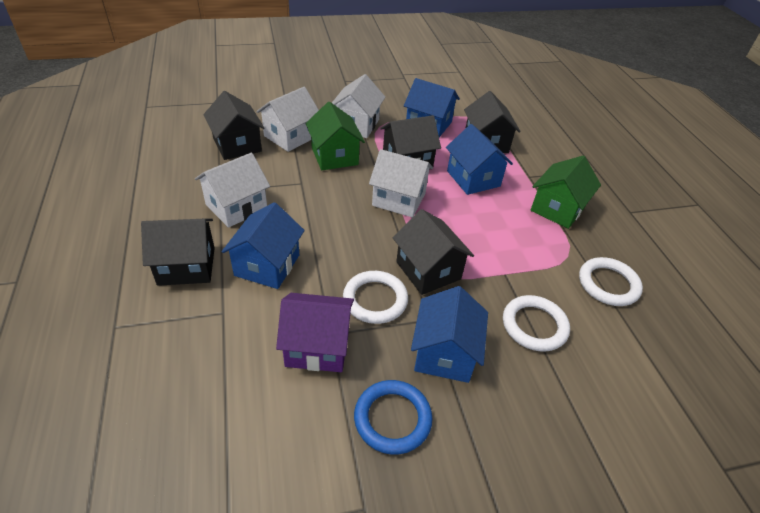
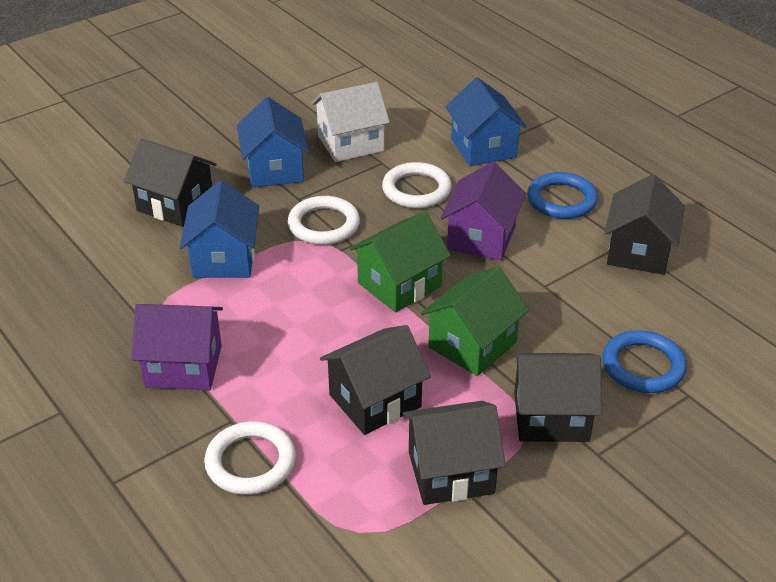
blue house: [222,202,305,289] [404,78,460,137] [411,286,488,383] [446,124,513,195] = 4 -> [180,180,259,278] [237,97,309,188] [446,77,527,166] = 3
blue ring: [354,380,433,455] = 1 -> [527,172,598,219] [602,330,687,393] = 2
purple house: [276,293,354,372] = 1 -> [131,304,223,390] [441,162,526,260] = 2
white house: [195,153,270,228] [256,87,319,152] [332,74,386,138] [369,149,433,217] = 4 -> [311,82,390,162] = 1

